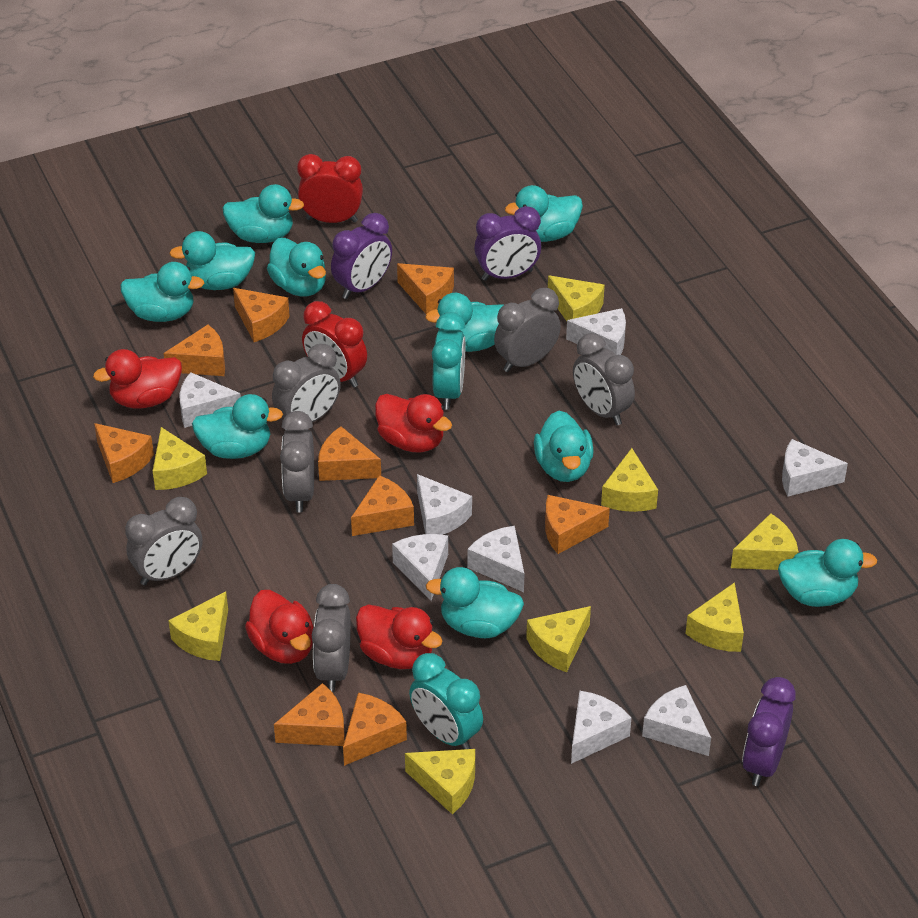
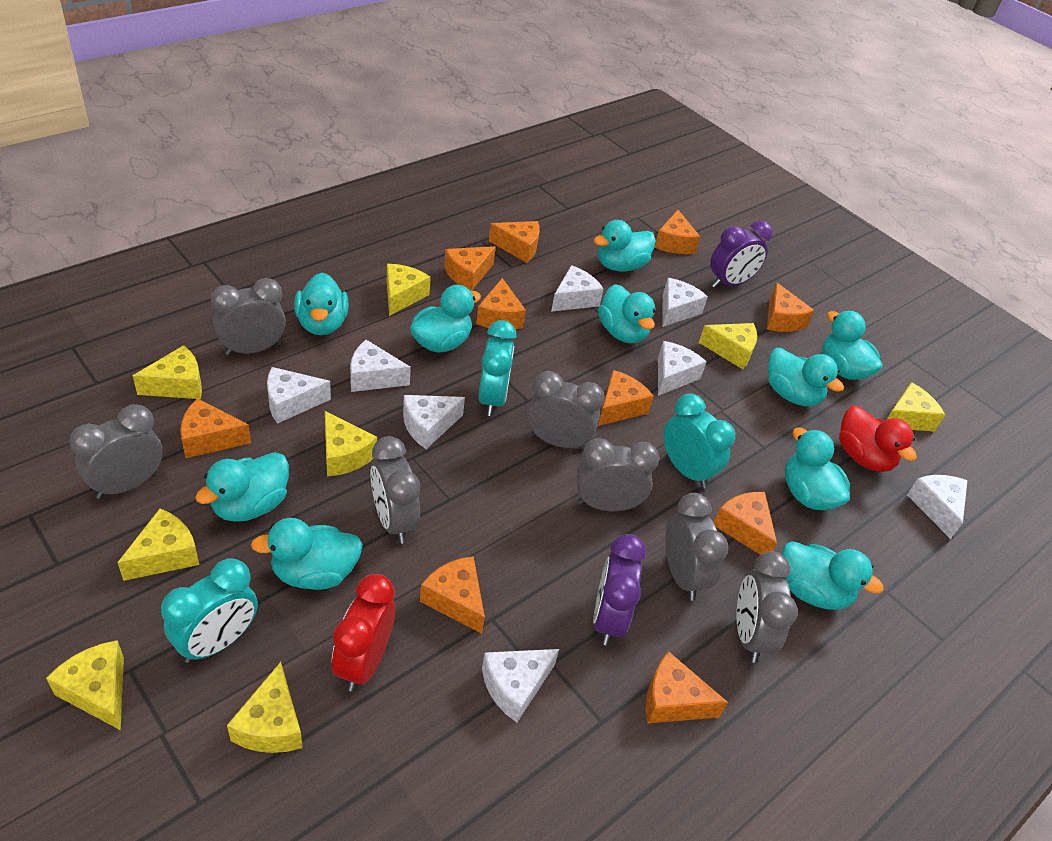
grey clock: [125,497,202,585] [272,344,341,430] [280,411,314,512] [312,584,351,692] [494,288,561,372] [573,333,635,425] = 6 -> [70,404,163,499] [211,278,286,356] [370,436,420,544] [527,371,605,450] [577,438,659,511] [665,493,728,601] [736,551,798,663] = 7
orange cheese: [94,423,154,483] [164,325,225,376] [233,288,290,342] [274,683,345,746] [318,426,381,481] [343,693,407,766] [351,475,414,536] [397,263,454,314] [545,495,610,554] = 9 -> [180,399,251,458] [420,556,485,634] [444,246,496,291] [476,278,526,329] [489,221,540,263] [598,370,654,426] [646,651,728,724] [654,210,700,254] [714,492,777,555] [767,282,815,332] = 10
purple clock: [331,213,392,299] [474,206,541,281] [742,677,796,786] = 3 -> [593,534,646,646] [710,220,773,288] = 2
red clock: [297,154,363,223] [302,301,367,388] = 2 -> [332,574,395,692] = 1
red duck: [93,349,182,408] [245,590,313,664] [356,605,443,669] [375,394,452,452] = 4 -> [839,405,917,472] = 1
turquoise clock: [409,653,483,749] [432,312,466,410] = 2 -> [161,558,258,663] [478,320,516,416] [663,393,735,489] = 3

